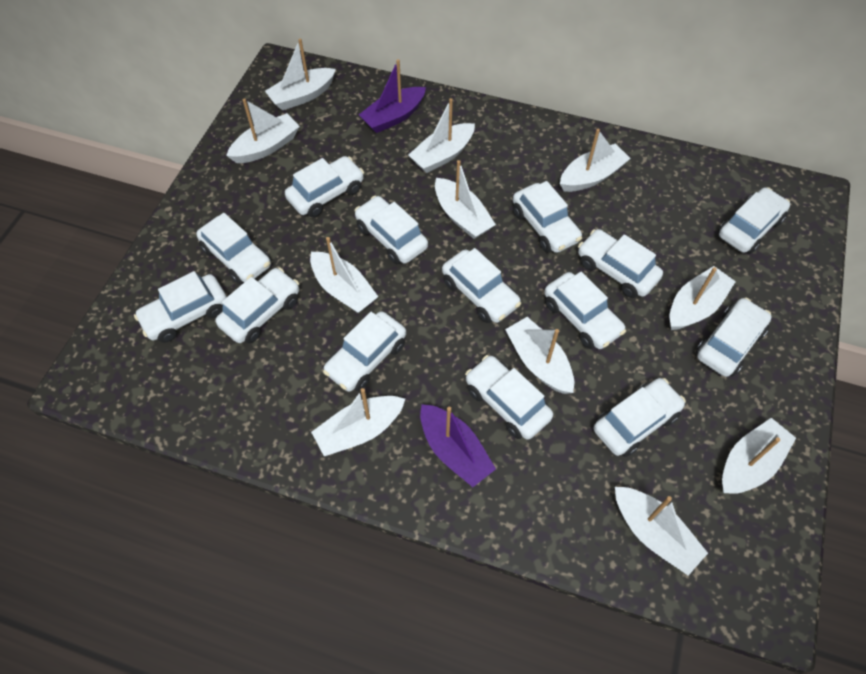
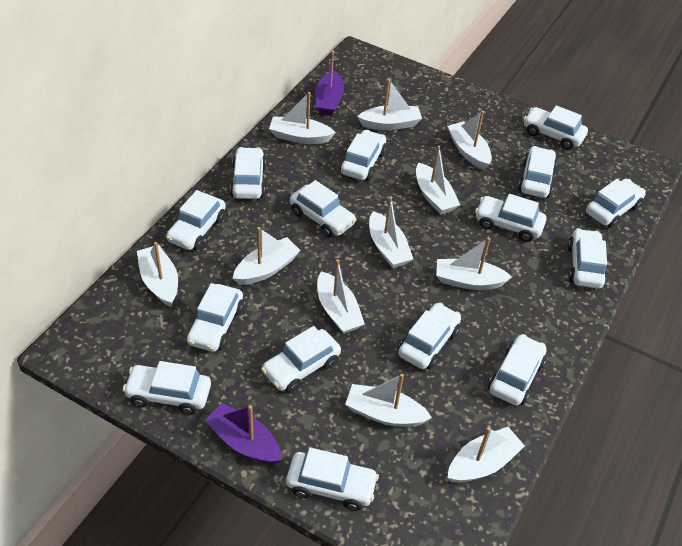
white car: [134,271,227,343] [196,213,271,284] [215,267,299,343] [285,156,364,218] [323,311,406,392] [354,196,428,264] [442,248,521,323] [465,355,553,440] [513,181,582,253] [544,272,626,349] [578,229,663,298] [594,378,686,457] [696,297,772,377] [718,187,790,254] = 14 -> [123,361,211,415] [166,190,226,250] [187,283,244,352] [230,147,266,199] [261,326,341,393] [286,447,379,511] [290,180,357,238] [340,130,387,181] [398,302,461,369] [475,194,547,242] [488,334,547,406] [518,146,557,198] [523,105,588,150] [567,228,607,289] [586,179,646,228] = 15

